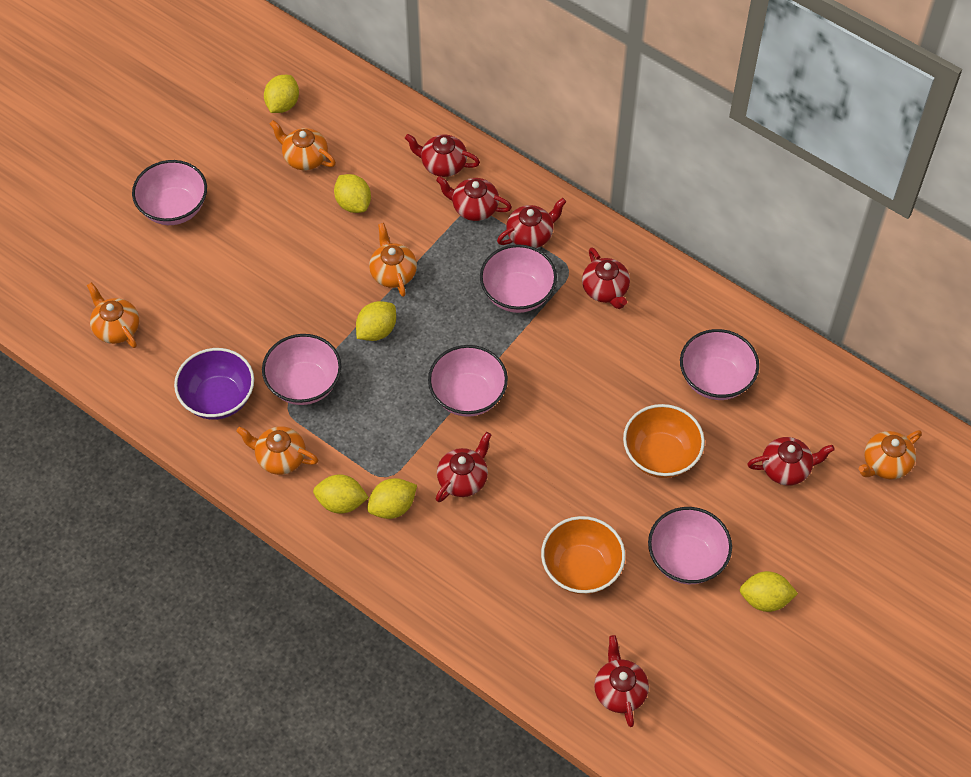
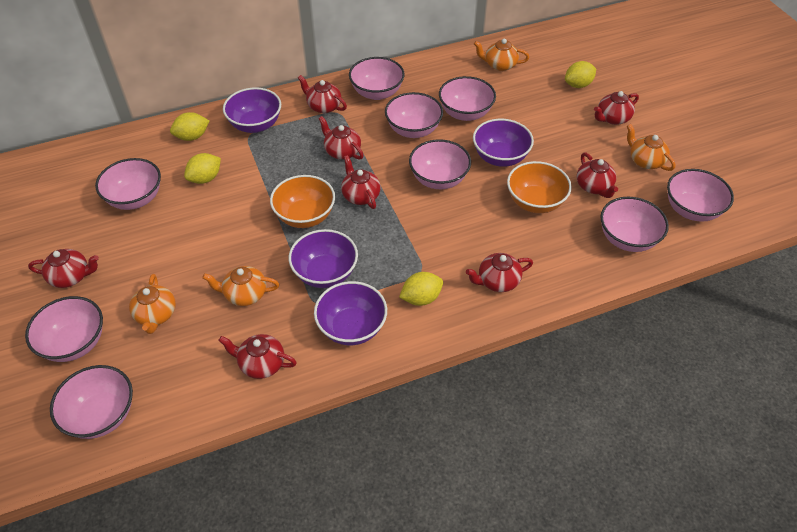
orange teapot: [87,282,139,348] [236,426,318,475] [270,120,336,170] [369,223,417,297] [859,430,922,479] = 5 -> [129,274,176,334] [202,266,279,306] [474,39,530,71] [627,124,675,171] = 4
pink bowl: [132,160,207,225] [262,334,342,405] [428,345,508,417] [480,244,557,313] [648,507,732,584] [680,329,759,400] = 6 -> [25,296,103,362] [50,365,133,439] [95,158,161,210] [349,57,405,100] [385,92,443,138] [409,139,471,189] [439,76,496,121] [600,197,669,252] [667,169,734,222] = 9
purple bowl: [174,348,254,420] = 1 -> [223,87,281,133] [289,229,358,288] [314,281,387,345] [473,119,534,167] = 4
red teapot: [405,134,480,177] [436,176,512,221] [436,432,491,502] [497,198,566,248] [582,247,630,309] [594,635,649,727] [748,437,835,485] = 7 -> [28,249,99,288] [218,334,297,379] [298,75,347,113] [319,116,364,160] [341,155,381,209] [466,253,533,292] [577,153,618,198] [594,91,639,125] = 8
yellow lemon: [264,75,299,113] [313,474,369,514] [334,174,371,213] [356,301,396,341] [367,478,417,519] [740,571,798,612] = 6 -> [170,112,209,141] [184,153,221,184] [399,272,443,306] [565,61,596,88] = 4

